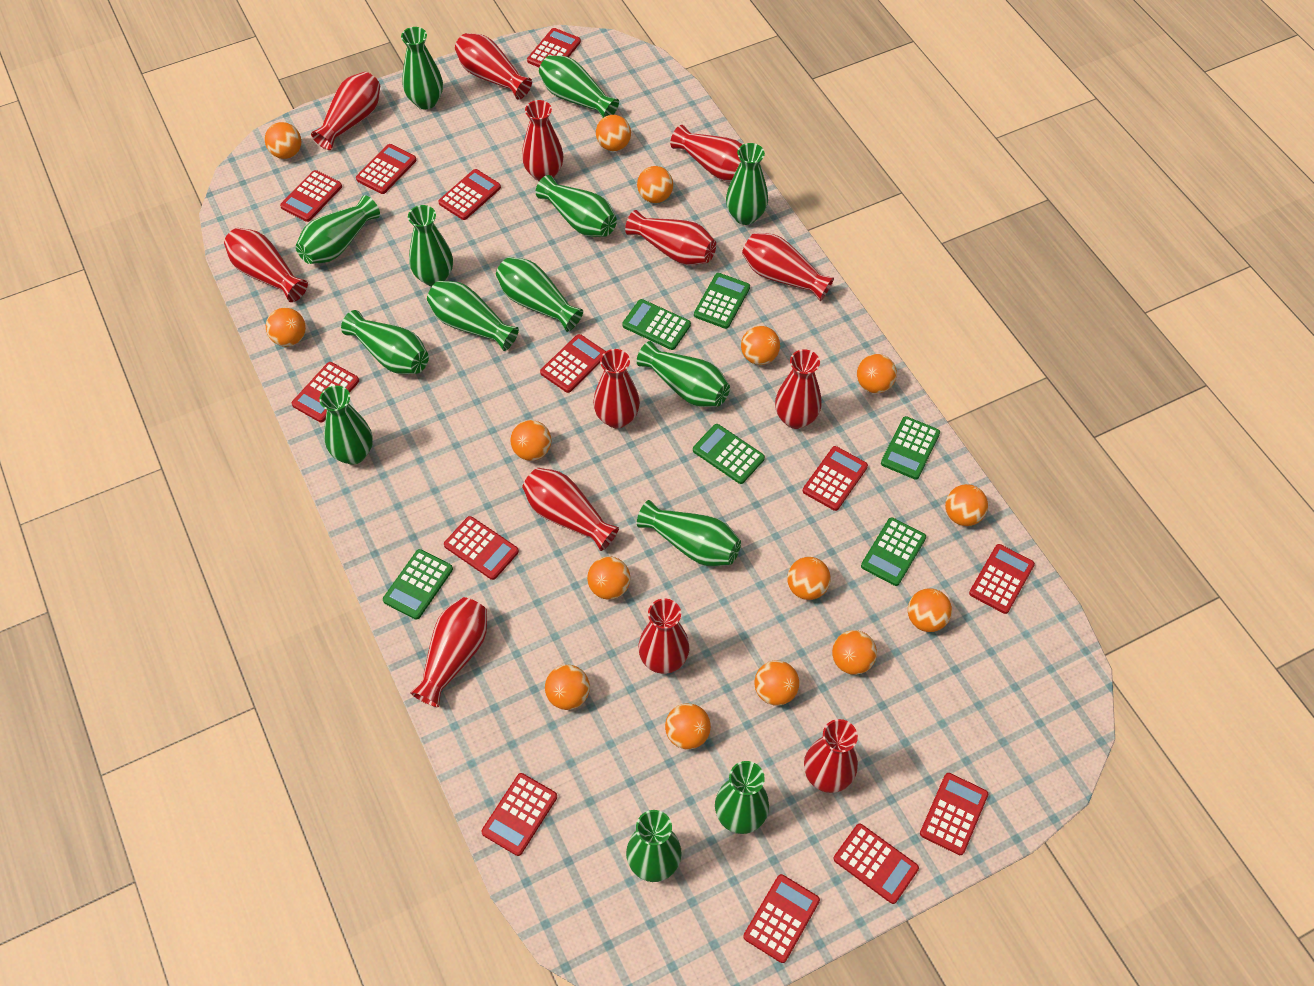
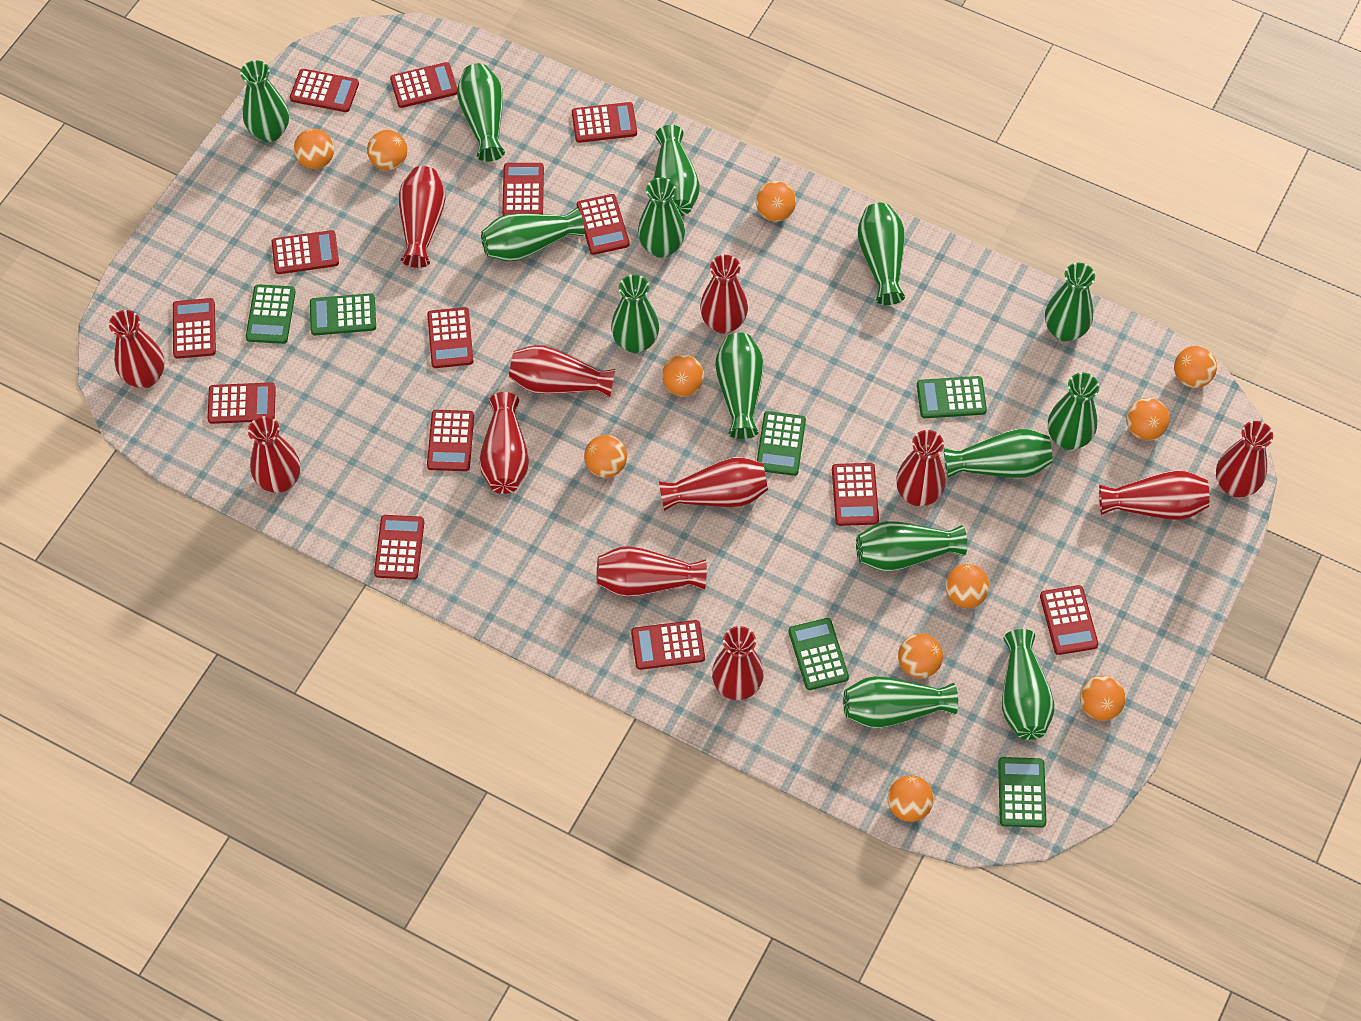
orange ball: [265,122,301,159] [266,308,306,347] [510,420,551,461] [545,665,590,710] [587,556,630,599] [596,115,631,151] [637,166,673,203] [665,703,711,750] [741,326,780,365] [755,660,799,705] [787,557,831,600] [832,630,877,675] [857,354,897,393] [908,588,952,632] [945,484,988,526] = 15 -> [294,129,334,169] [367,130,407,170] [584,435,627,478] [662,354,704,396] [756,181,796,222] [888,775,934,822] [898,634,943,678] [945,564,989,608] [1080,676,1126,721] [1126,398,1170,440] [1174,346,1217,388] = 11
red calculator: [280,170,342,222] [292,362,359,422] [356,144,416,194] [438,169,501,220] [444,516,519,580] [481,773,557,856] [527,28,581,67] [540,334,606,393] [743,874,820,963] [803,446,868,511] [834,824,919,904] [920,773,988,855] [969,544,1035,614] = 13 -> [173,298,216,359] [208,382,276,424] [272,230,339,274] [290,69,359,112] [374,515,424,580] [390,62,457,108] [427,307,473,368] [427,410,474,471] [502,163,544,216] [572,102,637,143] [577,194,630,255] [631,620,705,670] [832,463,879,526] [1040,585,1098,655] = 14
red vase: [224,228,308,302] [311,72,380,150] [410,597,487,707] [455,33,532,100] [522,100,564,181] [522,468,619,551] [593,349,640,428] [625,210,716,265] [638,598,689,674] [670,125,743,182] [742,233,834,301] [775,349,821,429] [804,719,858,793] = 13 -> [109,310,164,388] [248,416,300,493] [399,166,446,268] [479,392,529,494] [509,345,615,398] [597,546,707,597] [659,457,768,511] [700,255,748,334] [712,626,764,700] [896,430,946,506] [1099,470,1210,520] [1216,421,1273,497] = 12

